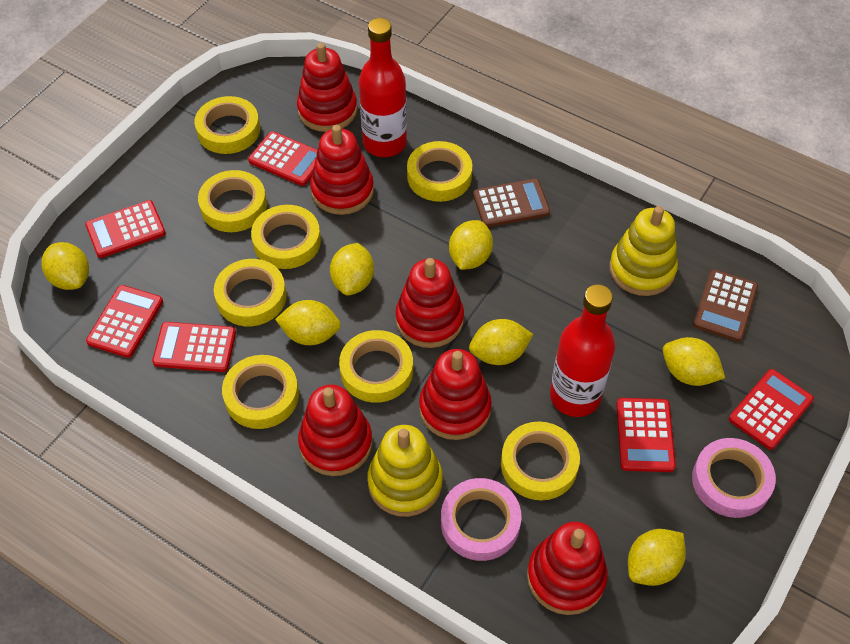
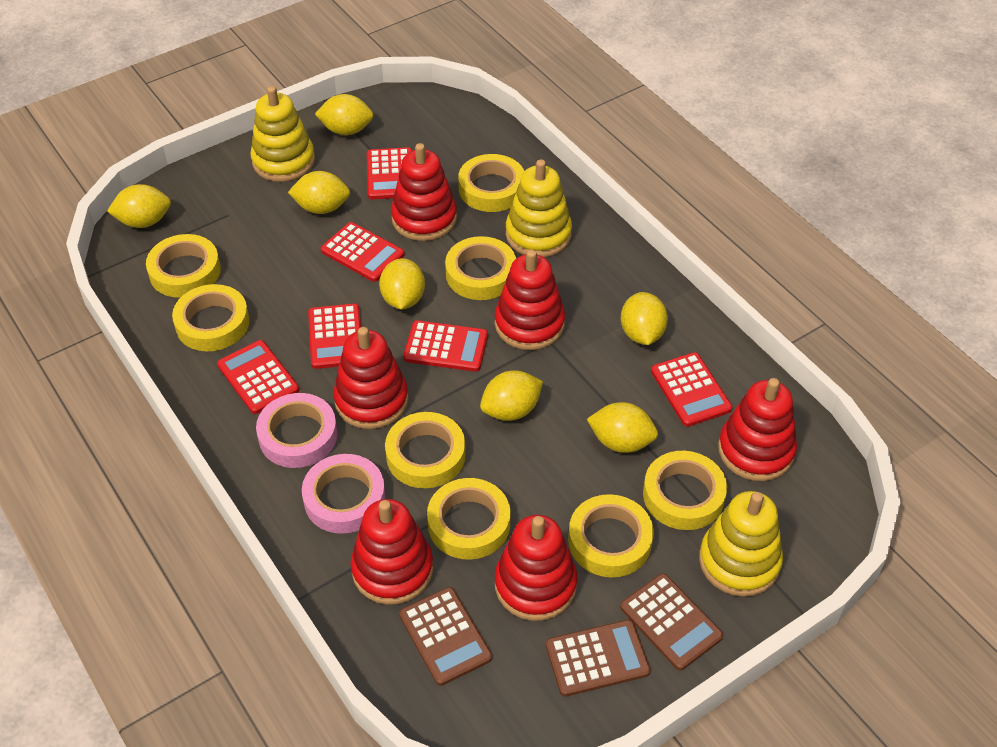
brown calculator: [473,179,550,227] [693,269,758,342] = 2 -> [399,587,492,686] [546,620,651,697] [620,573,723,671] = 3
red bottle: [359,18,407,157] [550,284,615,417] = 2 -> none = 0
yellow stacking toy: [367,425,443,517] [609,206,678,296] = 2 -> [250,86,315,182] [506,159,572,257] [699,491,783,597] = 3

